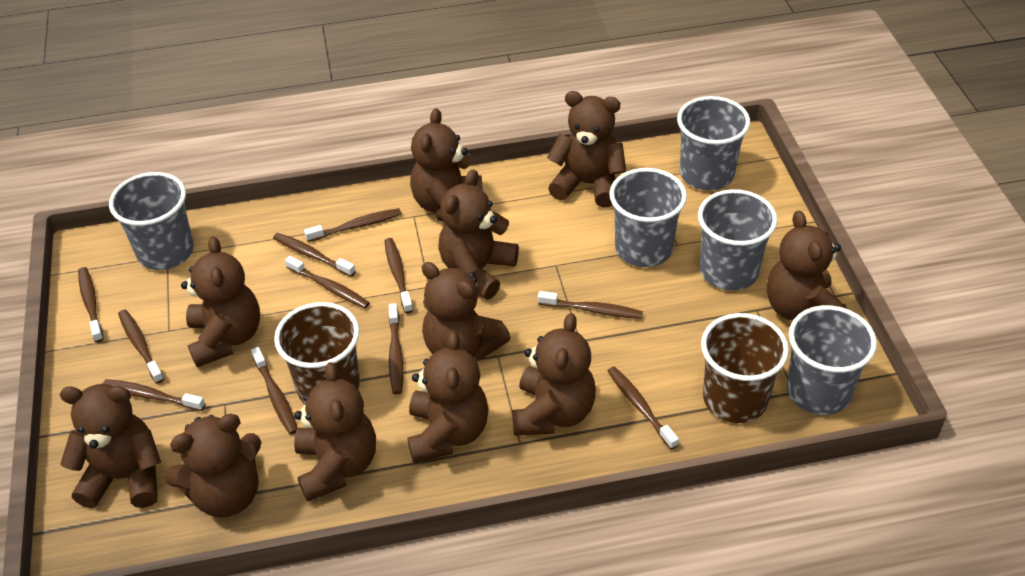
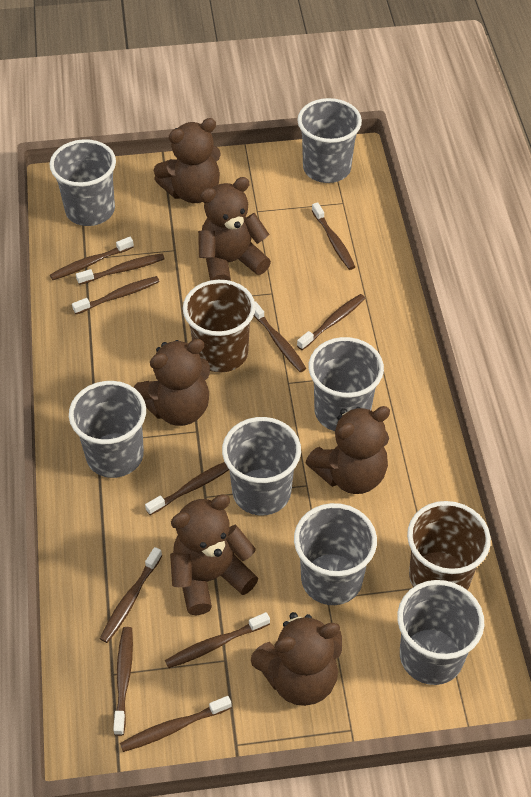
brown teddy bear: [60,384,161,508] [164,414,262,518] [181,236,260,367] [294,362,376,502] [407,331,489,463] [410,108,483,222] [422,262,511,360] [438,169,519,300] [512,313,596,436] [547,91,626,208] [767,210,847,320] = 11 -> [134,339,210,426] [154,118,221,203] [170,494,258,615] [198,177,271,281] [251,612,342,706] [305,406,390,494] = 6
grey cup: [109,172,194,270] [609,168,687,267] [677,96,750,190] [698,189,777,291] [787,305,877,415] = 5 -> [50,139,116,226] [69,381,146,478] [222,417,301,515] [294,503,377,605] [297,98,362,183] [309,337,384,431] [397,580,484,685] = 7

